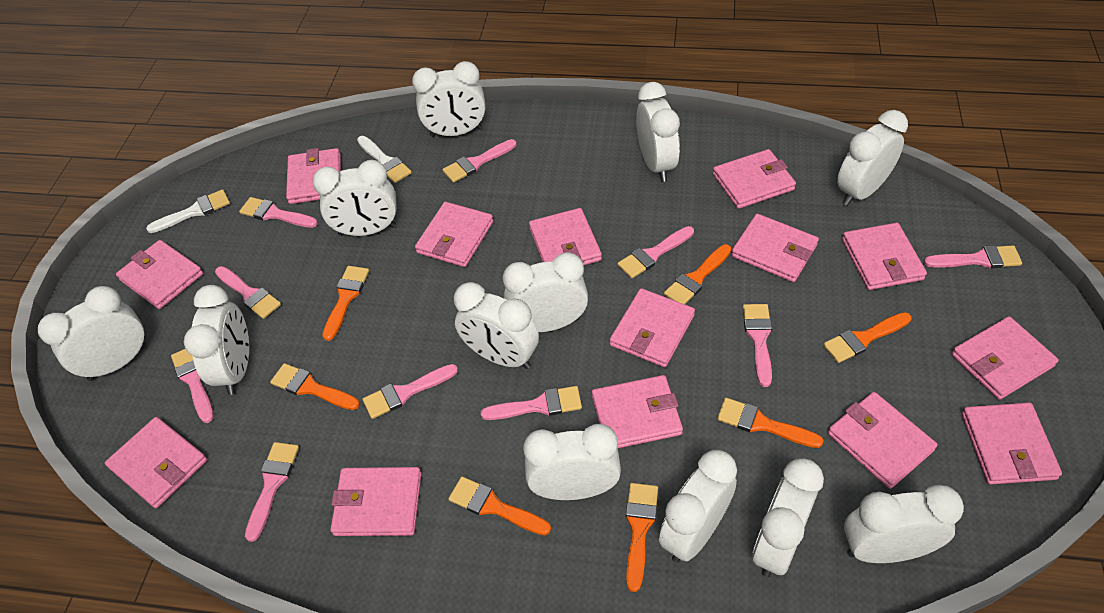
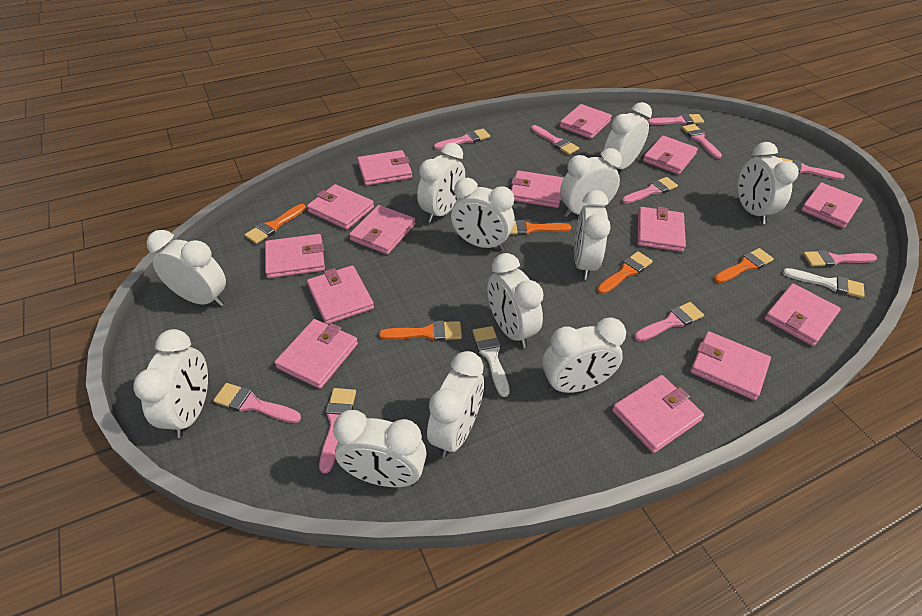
orange brush: [270,363,360,410] [322,266,369,341] [448,477,551,535] [626,483,658,592] [664,244,731,304] [717,398,824,448] [823,312,912,363] = 7 -> [245,204,306,244] [379,321,462,341] [509,220,571,235] [597,251,653,294] [714,248,774,283] = 5

